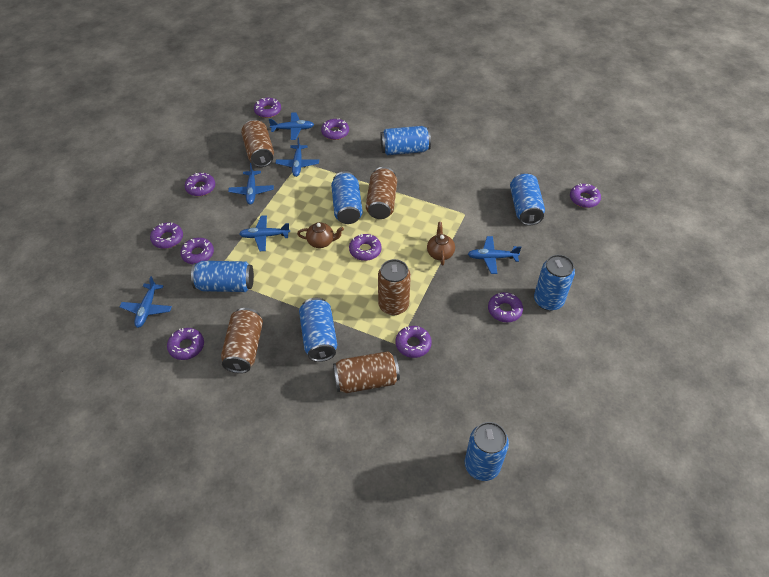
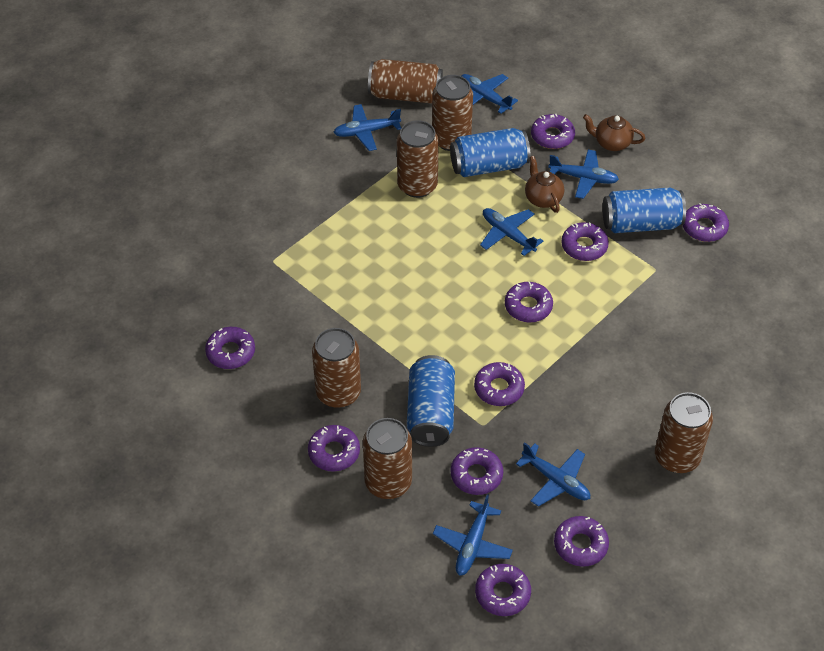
blue can: [191,261,254,292] [299,298,337,362] [331,171,363,224] [380,126,431,155] [465,422,509,481] [510,173,545,226] [534,255,575,311] = 7 -> [407,355,455,447] [450,128,530,177] [603,187,686,233] = 3
brown can: [221,308,263,373] [241,120,274,167] [333,351,400,393] [366,167,397,219] [378,259,411,315] = 5 -> [312,328,361,408] [363,418,412,499] [368,59,443,104] [397,120,439,198] [432,75,473,151] [655,392,713,473] = 6

